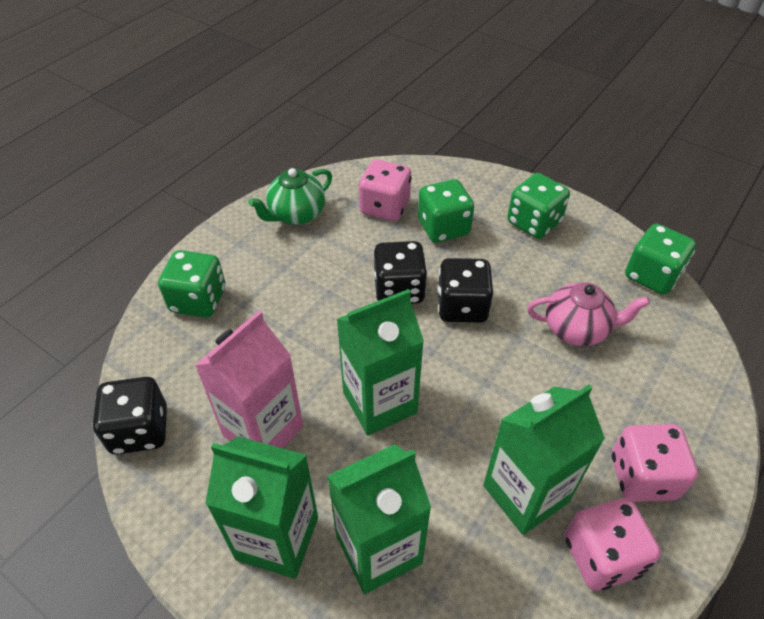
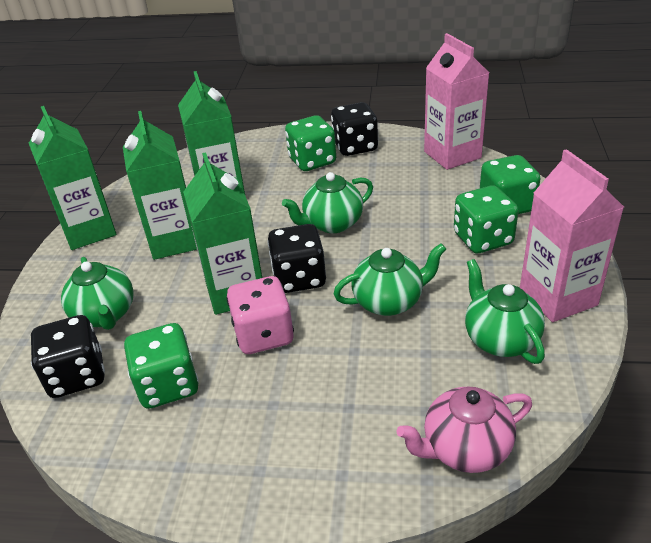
green teapot: [248,168,332,225] = 1 -> [61,257,134,330] [282,172,373,233] [334,243,446,316] [465,259,545,364] = 4
pink carton: [195,311,303,448] = 1 -> [424,33,489,170] [520,149,624,322] = 2
pink dice: [359,160,412,221] [565,498,661,591] [612,424,698,502] = 3 -> [226,276,294,354] = 1

